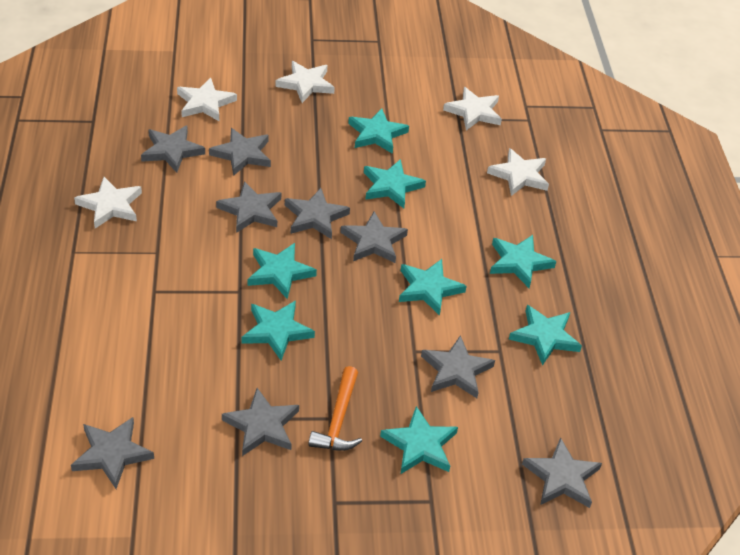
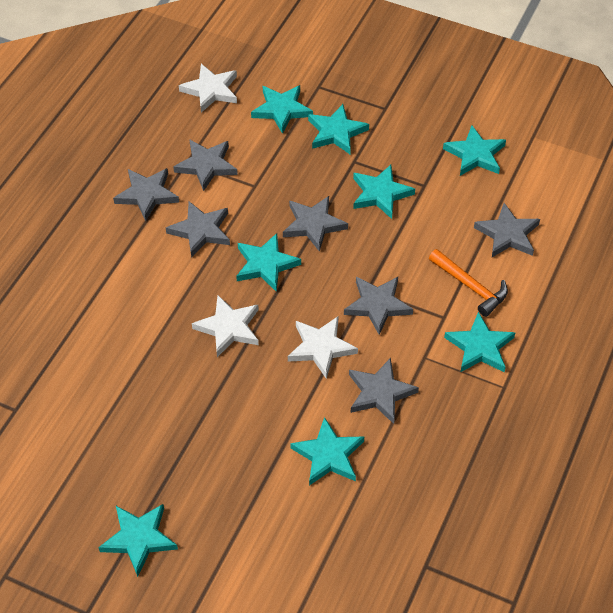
grey star: [71,417,154,489] [141,125,205,173] [209,128,271,176] [216,181,281,233] [222,388,299,456] [285,188,350,239] [340,211,408,263] [421,335,495,398] [522,437,602,508] = 9 -> [113,168,179,221] [166,201,230,258] [173,139,238,191] [283,196,348,252] [344,277,413,335] [349,358,419,424] [474,203,540,257] = 7
white star: [74,177,142,228] [177,78,237,121] [276,61,335,103] [443,87,502,130] [487,148,549,196] = 5 -> [179,64,237,113] [192,295,259,357] [288,317,358,379] = 3

